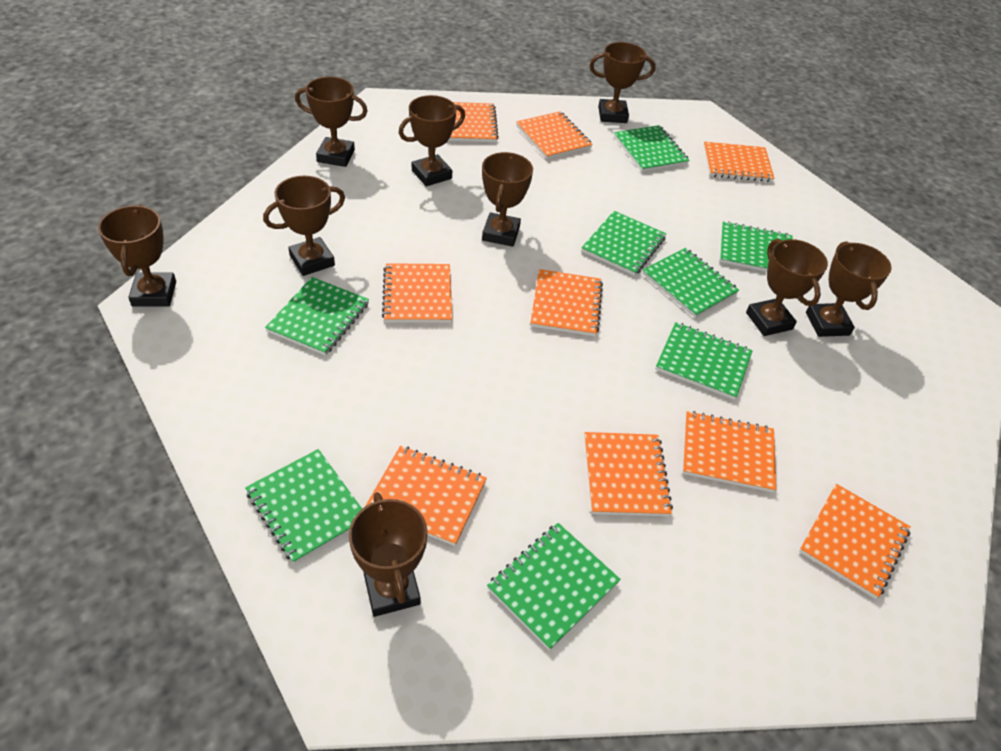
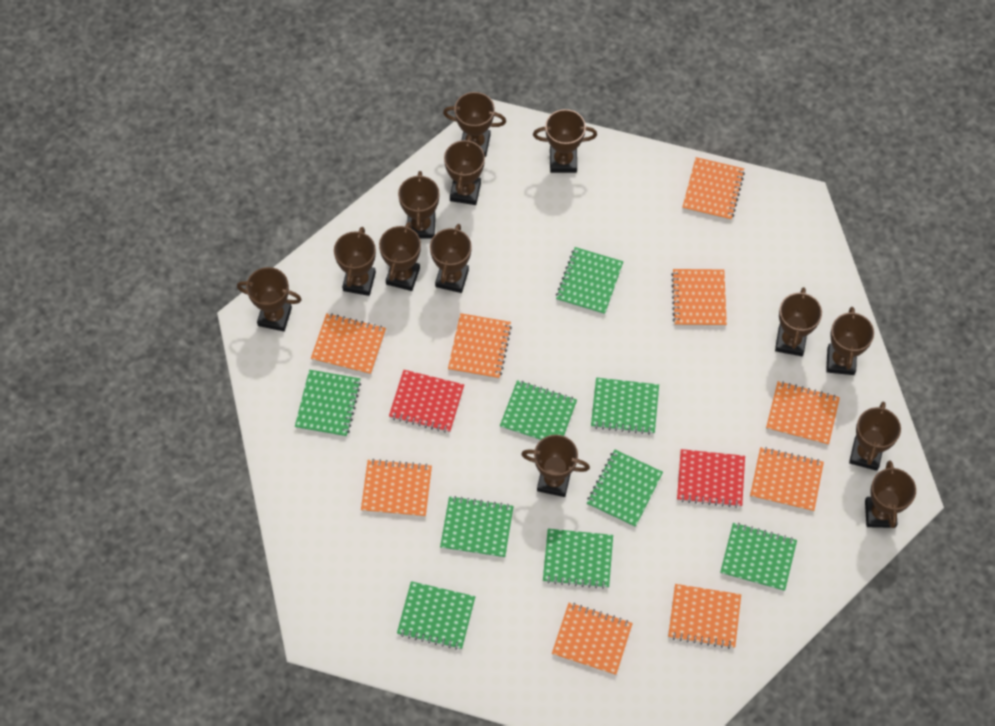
brown trophy: [98,205,176,307] [263,176,345,276] [295,77,367,167] [349,492,428,617] [399,95,465,186] [482,152,533,247] [590,42,656,123] [746,239,828,336] [806,241,892,337] = 9 -> [237,267,302,331] [334,227,376,296] [379,222,421,291] [398,171,439,239] [430,224,472,293] [443,92,506,157] [444,136,485,205] [521,435,590,497] [533,109,597,173] [775,287,822,356] [826,307,874,375] [849,402,901,471] [865,460,916,528] = 13
green notebook: [245,449,362,564] [265,277,369,356] [487,523,621,650] [581,211,666,276] [614,125,690,172] [642,248,739,318] [655,322,752,400] [720,221,793,272] = 8 -> [295,370,361,437] [397,581,475,650] [440,496,514,558] [500,380,577,440] [543,529,613,589] [556,247,623,315] [587,450,663,527] [591,378,659,435] [720,523,797,591] = 9
red notebook: none = 0 -> [389,370,464,433] [677,449,745,508] = 2

